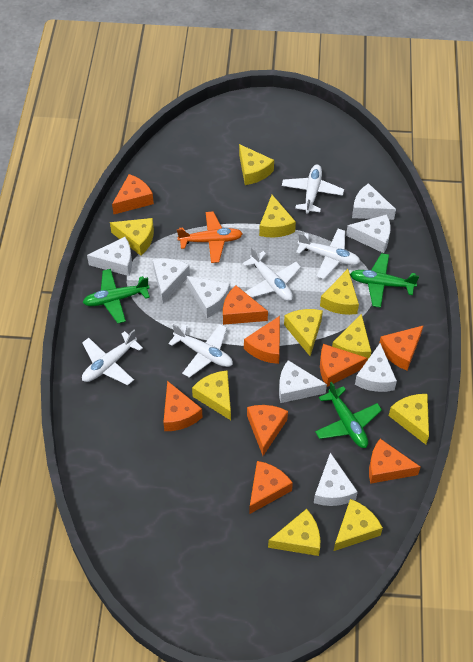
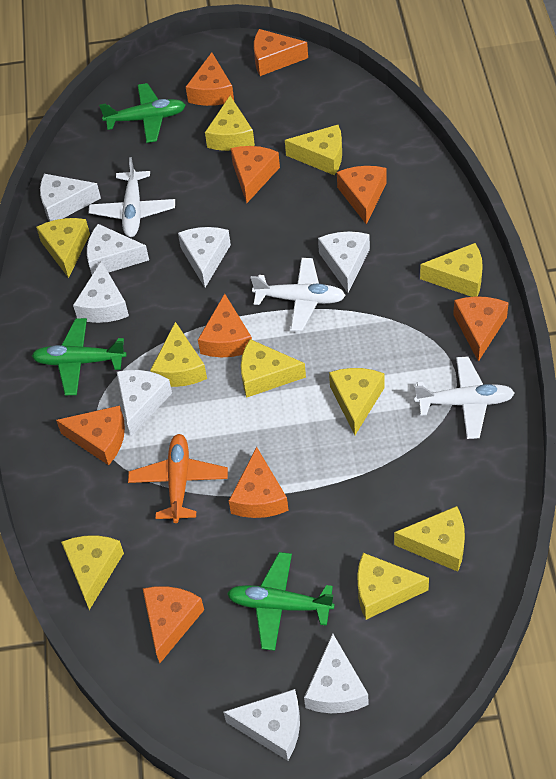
white plane: [82,330,143,385] [168,324,233,378] [242,247,301,301] [282,165,344,214] [296,229,360,279] = 5 -> [89,157,175,237] [251,258,346,331] [414,357,515,439] = 3

